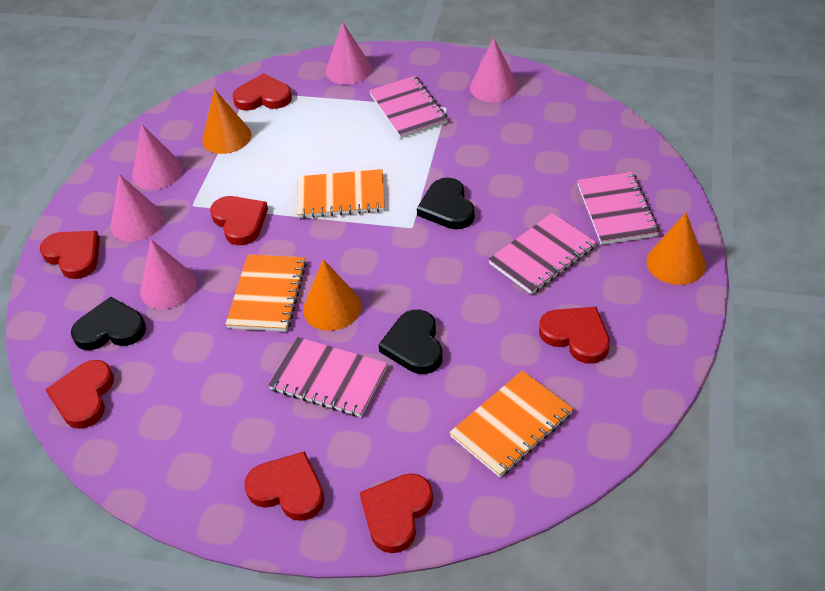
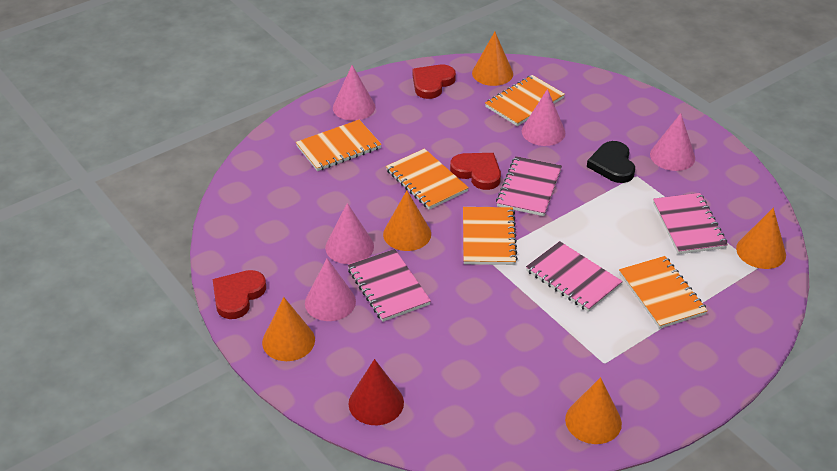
black heart: [71,297,146,350] [378,310,443,374] [417,177,475,229] = 3 -> [587,141,635,183] = 1
orange cone: [202,89,252,154] [303,259,361,331] [647,213,706,285] = 3 -> [262,297,315,361] [383,191,431,251] [472,32,513,86] [565,377,622,444] [736,208,786,269] = 5
orange notebook: [225,255,307,332] [297,169,385,219] [449,371,573,477] = 3 -> [296,120,382,171] [386,148,469,210] [463,207,518,265] [485,75,565,126] [619,256,708,329] = 5
red cone: none = 0 -> [348,359,404,425] = 1
red heart: [40,231,100,279] [45,360,114,429] [210,196,268,245] [232,73,292,111] [244,451,325,521] [360,473,433,553] [539,307,610,364] = 7 -> [213,270,266,319] [412,65,456,99] [450,153,501,190] = 3

